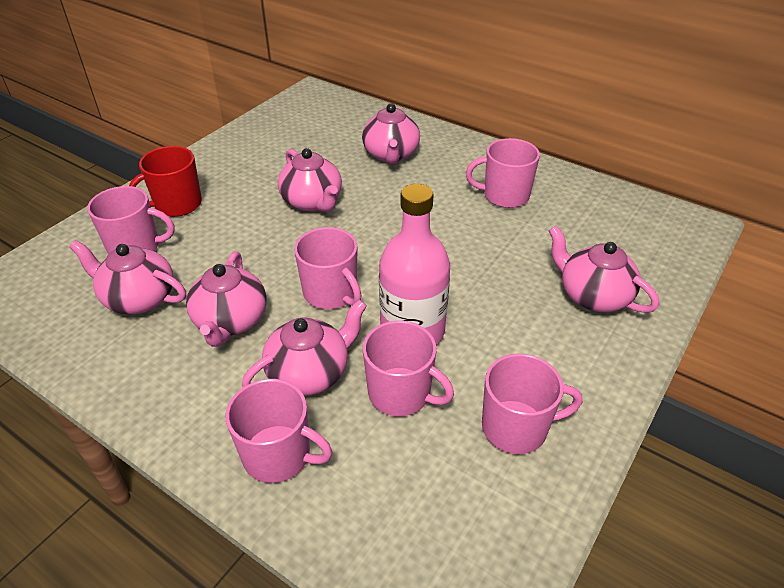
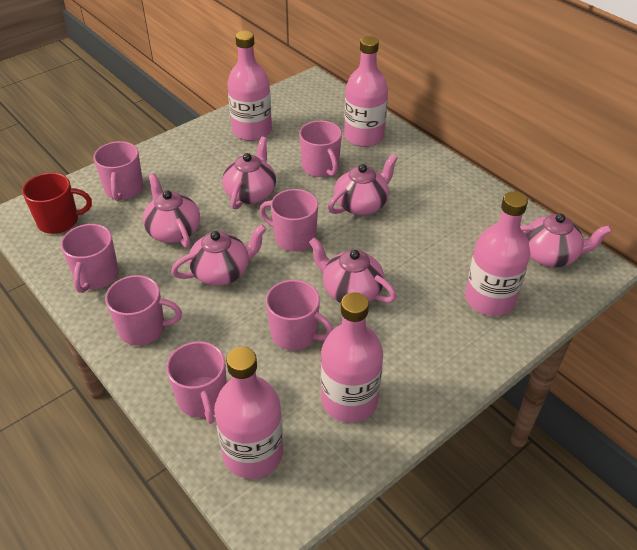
pink bottle: [379,184,450,345] = 1 -> [214,347,283,479] [227,31,272,141] [321,292,383,423] [344,36,388,147] [465,191,530,316] = 5
pink mug: [87,186,174,254] [226,379,332,483] [294,227,362,309] [363,321,454,416] [466,138,540,208] [482,354,582,454] = 6 -> [61,224,119,293] [93,141,143,201] [105,275,182,346] [166,341,227,424] [259,189,318,252] [266,280,333,351] [299,121,342,177] = 7

